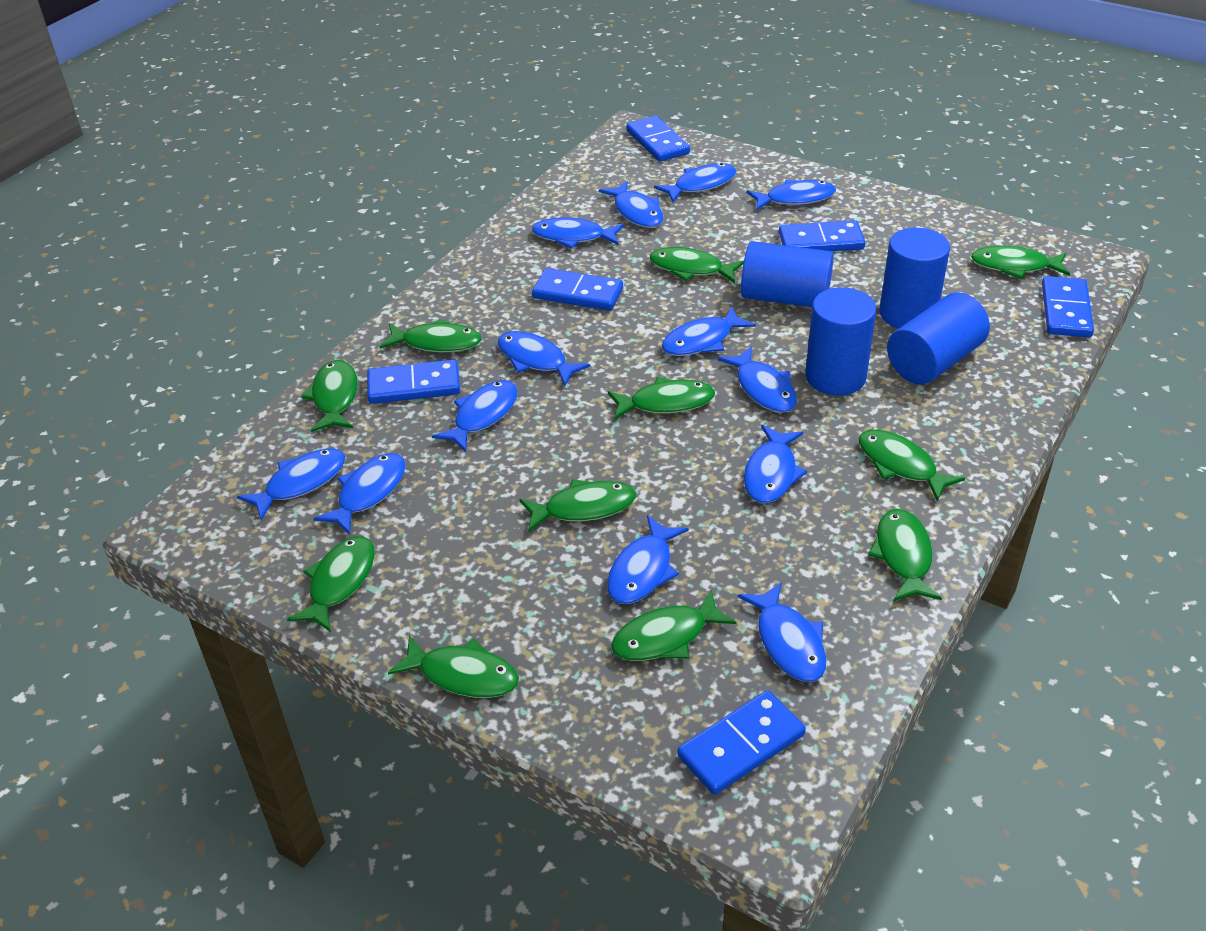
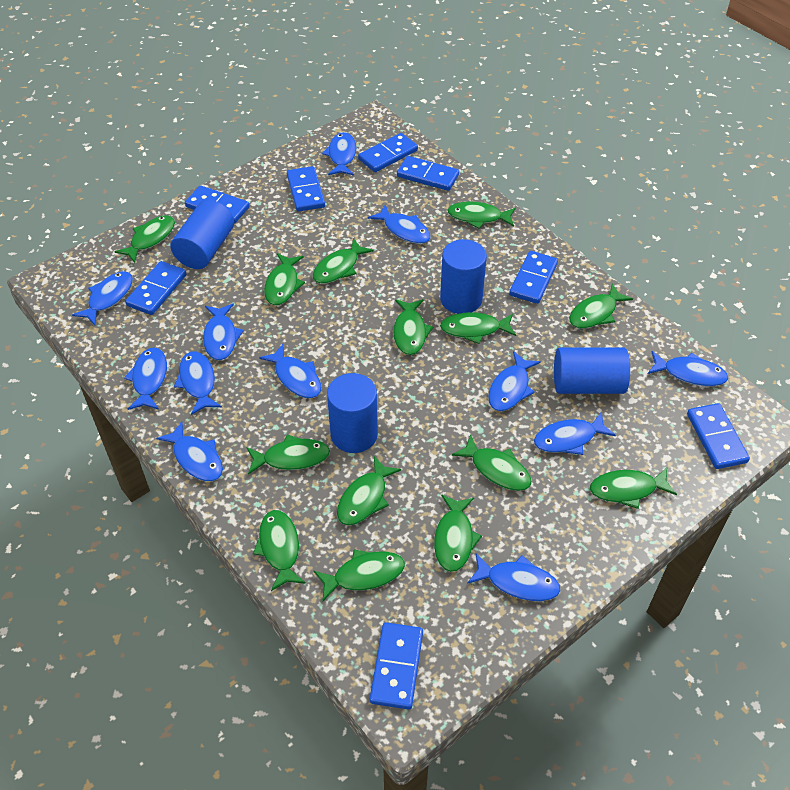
blue domino: [367,359,460,404] [532,268,623,311] [626,116,690,162] [678,690,806,795] [779,220,865,251] [1042,276,1094,337] = 6 -> [125,261,187,315] [185,185,250,224] [287,166,325,212] [358,133,418,172] [370,622,423,710] [397,156,459,191] [509,251,558,304] [687,403,750,469] = 8
blue fish: [237,448,345,521] [313,453,406,535] [432,380,518,452] [498,331,590,386] [532,217,624,249] [599,181,663,228] [607,515,689,604] [654,163,736,202] [662,306,756,356] [718,346,797,413] [738,582,827,682] [744,425,807,503] [746,180,836,210] = 13 -> [72,271,133,325] [124,347,167,410] [156,421,223,481] [174,351,222,415] [203,303,244,360] [259,344,322,398] [322,132,357,175] [368,205,431,244] [467,553,561,601] [488,351,541,411] [534,411,616,455] [648,351,728,386] = 12
green fish: [287,536,375,632] [301,360,358,432] [380,318,482,352] [388,635,519,698] [519,479,636,532] [608,377,715,420] [611,590,737,661] [650,247,744,283] [859,429,965,502] [868,509,942,601] [971,246,1070,279] = 11 -> [114,215,175,263] [247,435,330,475] [253,510,306,591] [264,253,305,306] [312,238,374,284] [314,549,405,602] [337,456,402,526] [393,299,433,355] [434,494,482,572] [440,312,516,344] [447,201,516,229] [452,434,532,491] [569,283,633,329] [590,468,677,509] = 14

